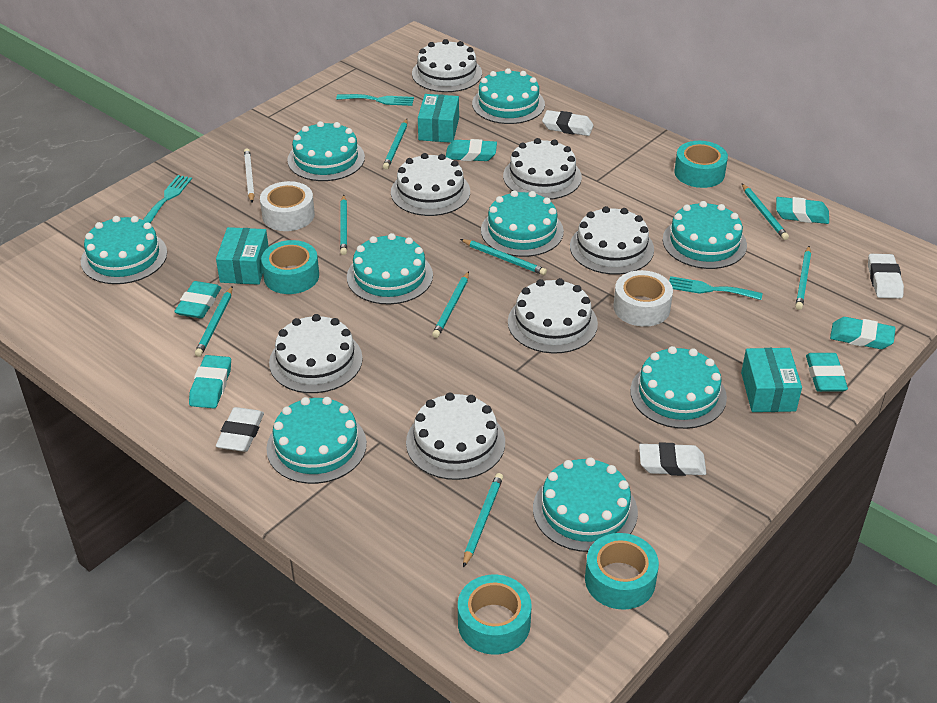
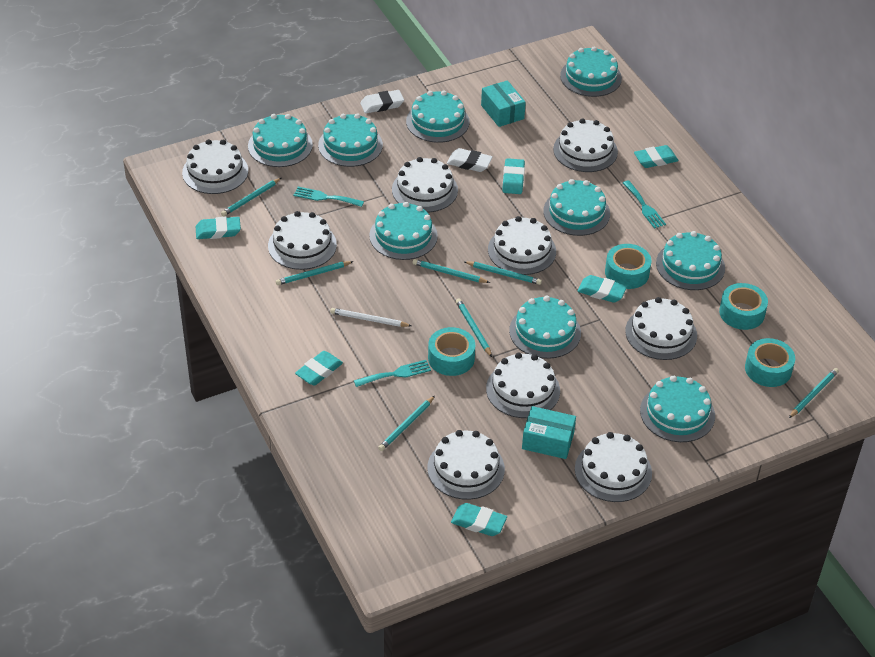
turquoise box: [216,227,269,285] [418,94,459,143] [741,348,802,412] = 3 -> [481,80,526,127] [522,406,576,459] = 2
turquoise pencil: [195,286,233,357] [340,195,347,255] [383,119,408,169] [432,271,469,338] [460,239,547,275] [463,473,503,568] [742,184,789,240] [795,246,811,310] = 8 -> [221,178,281,216] [276,261,354,285] [378,396,435,451] [413,259,490,283] [456,298,492,357] [464,261,542,285] [789,368,839,418] = 7
white cake: [269,314,363,393] [391,153,470,216] [406,392,505,480] [412,39,482,92] [503,138,582,200] [508,278,598,354] [570,206,654,275] = 7 -> [182,139,248,194] [268,211,337,270] [392,157,458,213] [427,430,505,500] [486,353,560,418] [488,216,556,275] [553,118,618,172] [575,432,652,502] [625,297,697,360] = 9
white eraser: [216,407,264,452] [542,110,594,136] [639,442,706,476] [868,254,904,299] = 4 -> [360,90,404,113] [447,148,493,172] = 2
white tape: [260,181,315,231] [613,270,673,327] = 2 -> none = 0

